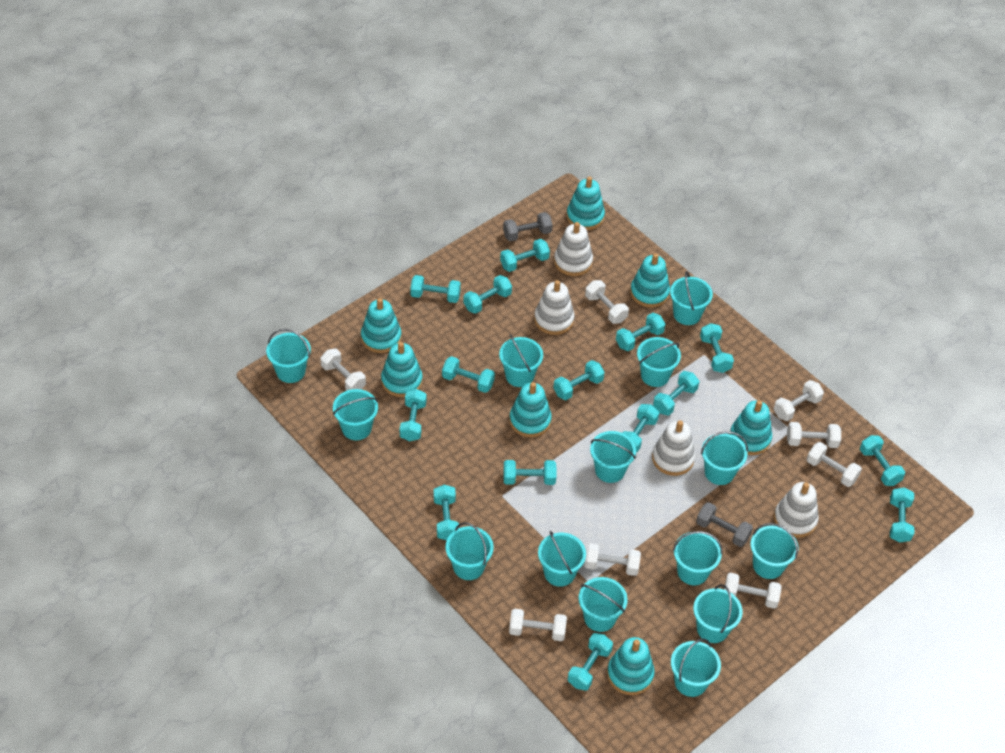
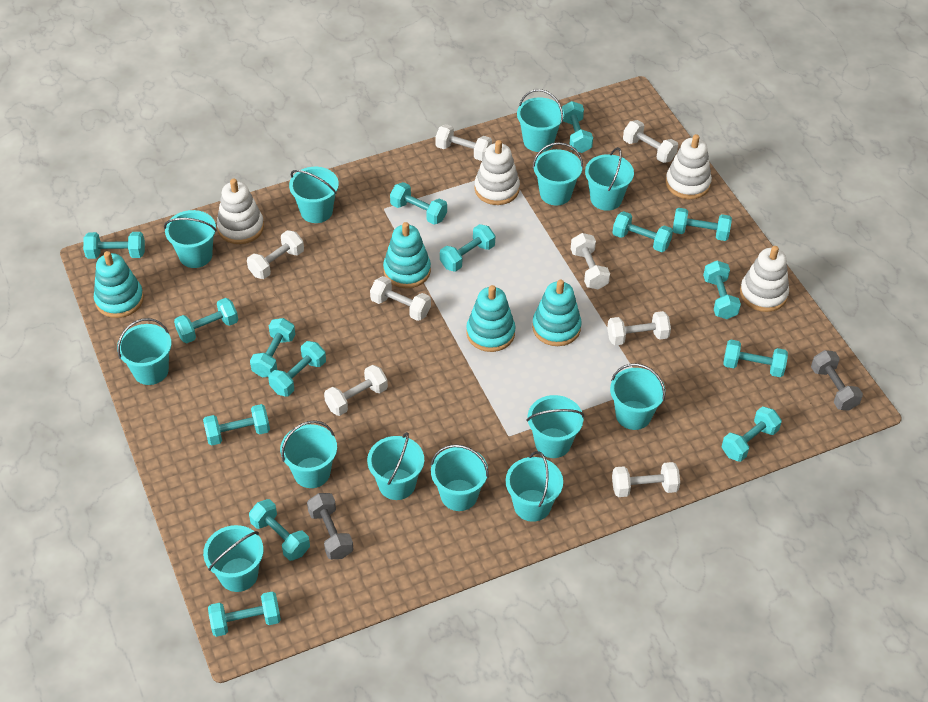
turquoise bucket: [266,329,311,383] [333,389,378,441] [445,522,494,580] [499,334,543,387] [538,531,586,587] [578,577,628,632] [590,431,636,483] [637,337,681,387] [670,271,713,325] [671,638,721,697] [673,531,723,585] [693,584,743,643] [701,431,748,485] [751,523,798,579] = 14 -> [117,318,172,385] [164,210,217,268] [203,525,264,592] [280,420,337,488] [289,167,339,223] [367,432,424,500] [431,445,489,511] [506,451,563,522] [517,89,564,152] [527,395,584,458] [533,142,583,206] [585,147,634,211] [610,363,665,430] = 13
turquoise stacking toy: [361,298,402,353] [381,342,423,397] [509,382,552,437] [567,176,605,230] [607,637,655,695] [630,253,670,308] [730,400,772,455] = 7 -> [94,251,144,318] [383,222,431,288] [466,285,515,352] [532,280,582,346] = 4

